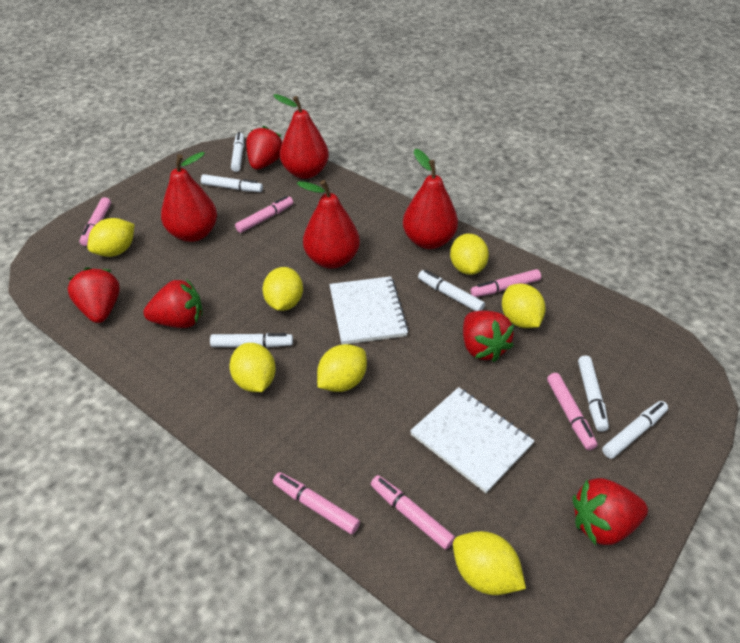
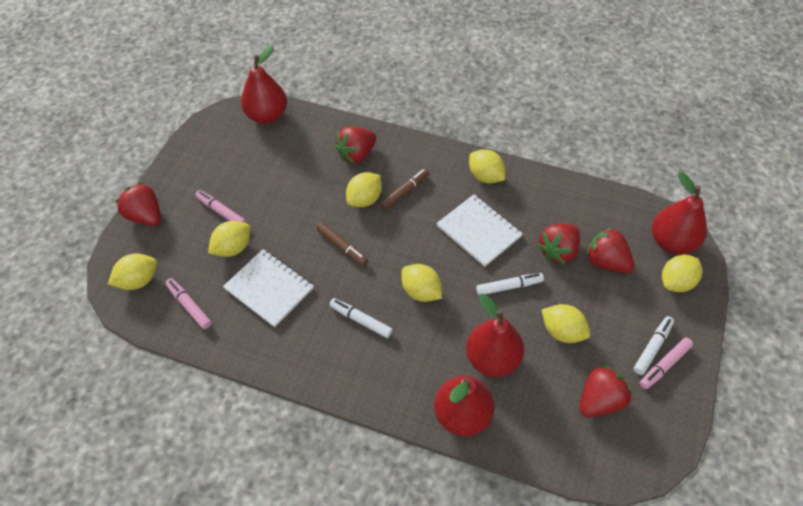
brown marker: none = 0 -> [316,222,368,266] [380,168,429,210] = 2
pink marker: [79,197,111,246] [235,196,293,233] [273,472,360,534] [371,475,455,550] [471,269,541,297] [547,373,598,450] = 6 -> [166,278,212,329] [195,190,246,223] [639,337,693,389] = 3
white marker: [201,174,263,192] [210,333,293,347] [231,132,244,172] [418,270,485,311] [578,356,609,432] [602,401,668,459] = 6 -> [329,298,393,338] [476,273,544,296] [633,316,674,375] = 3

